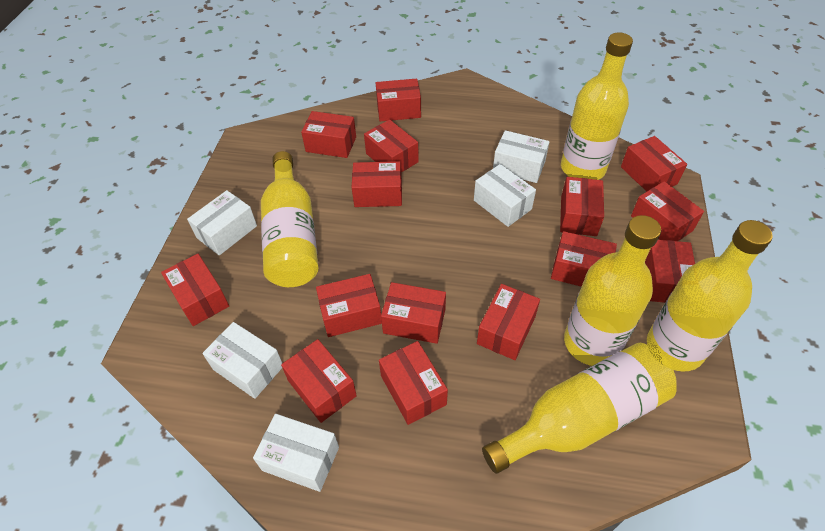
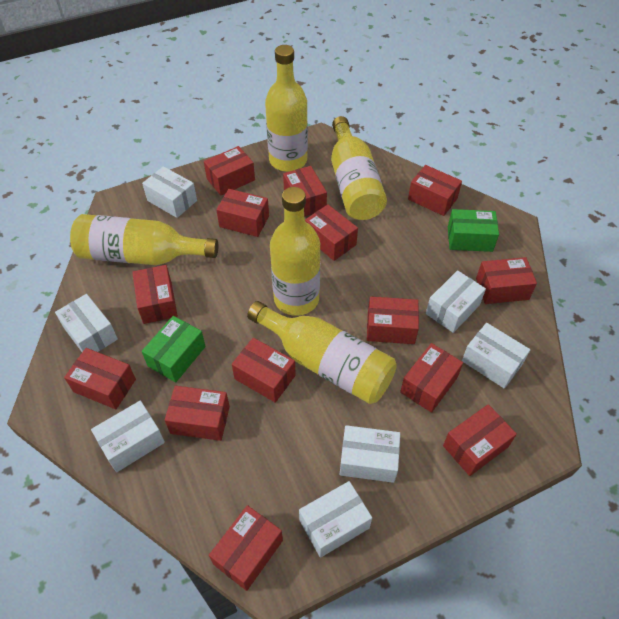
green box: none = 0 -> [142,316,206,382] [448,209,499,252] = 2
red box: [161,254,229,326] [281,339,357,423] [301,111,356,158] [316,274,382,337] [351,161,402,207] [364,120,419,172] [376,79,421,121] [379,341,448,425] [381,282,446,344] [477,284,540,360] [551,231,617,287] [560,177,604,236] [621,136,687,192] [631,181,704,241] [645,240,695,303] = 15 -> [64,348,136,409] [132,265,178,324] [165,386,230,441] [204,146,255,196] [209,505,283,591] [216,189,269,237] [232,338,296,403] [283,166,327,217] [305,204,358,261] [367,296,419,344] [400,343,463,413] [408,165,462,216] [443,404,517,476] [476,257,537,304] = 14
white box: [187,190,257,256] [203,322,282,399] [253,414,339,492] [474,164,536,227] [493,130,550,183] = 5 -> [55,294,118,352] [91,401,165,472] [142,166,197,218] [299,481,372,558] [340,425,400,483] [426,270,486,333] [462,323,530,389] = 7

